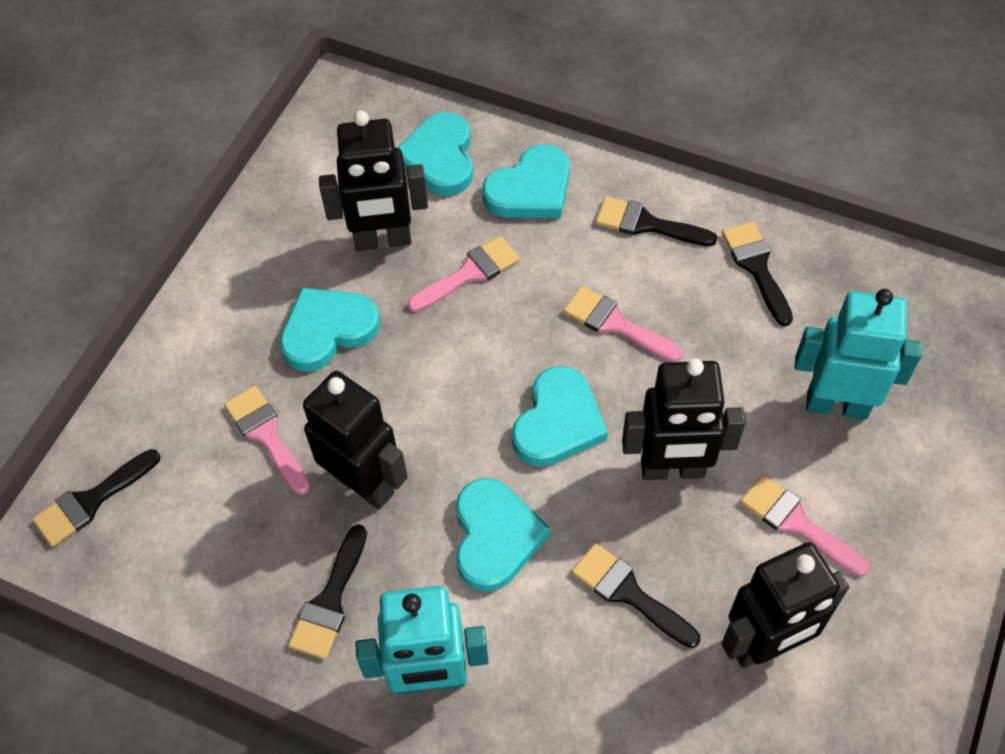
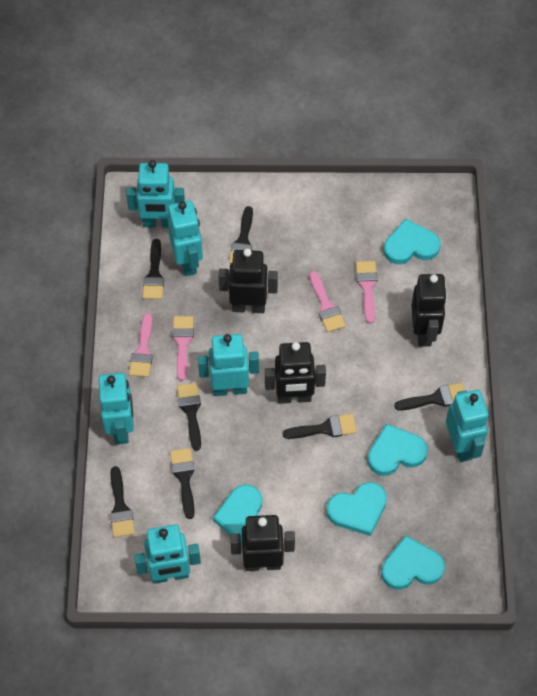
black brush: [32,449,160,547] [288,524,367,659] [572,543,701,648] [596,196,717,246] [722,222,793,326] = 5 -> [110,466,135,538] [143,239,164,299] [170,448,195,519] [177,383,201,451] [229,206,253,264] [283,414,357,439] [394,383,465,411] = 7
turquoise robot: [355,586,489,694] [795,289,922,420] = 2 -> [98,373,134,444] [126,160,185,228] [134,524,201,584] [168,201,203,276] [198,334,259,396] [446,390,489,462] = 6

